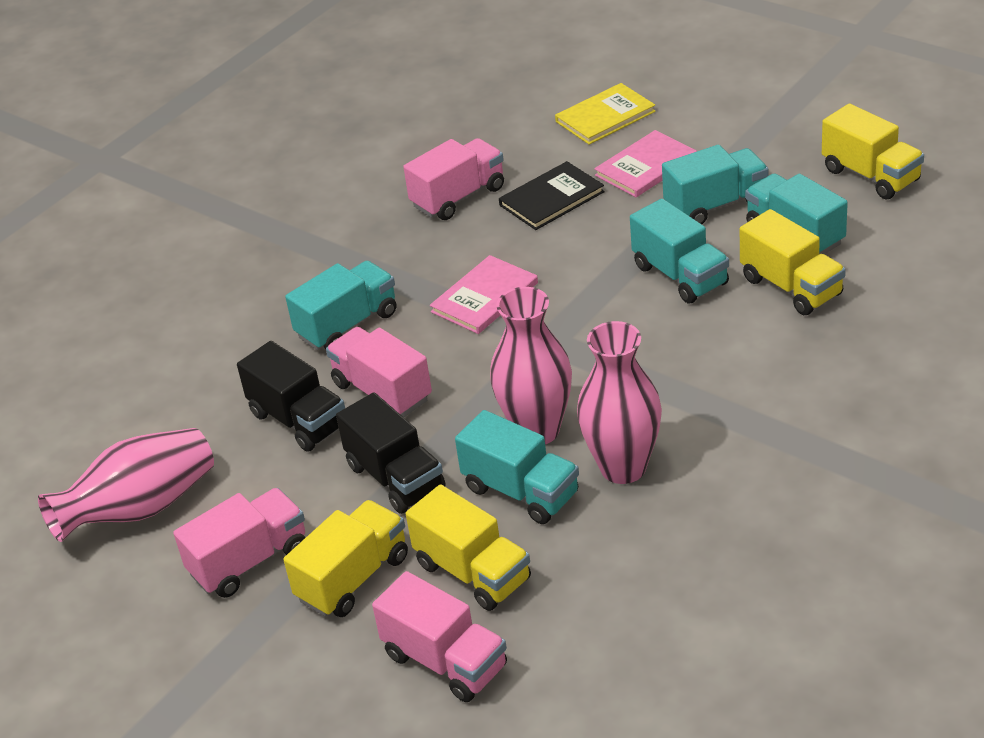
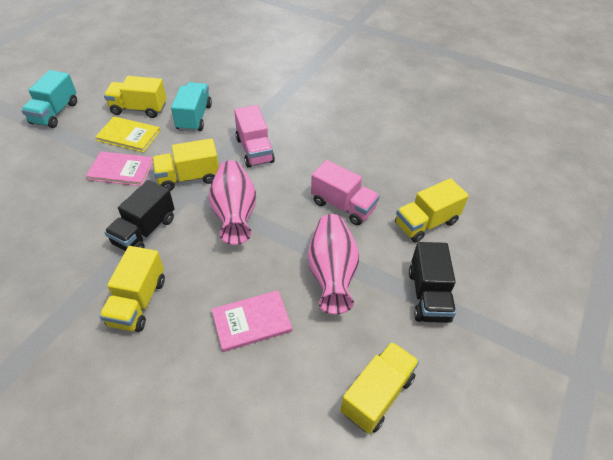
black book: [499,161,605,230] = 1 -> none = 0
pink truck: [173,488,305,598] [326,327,432,417] [372,571,507,702] [403,138,504,220] = 4 -> [234,105,275,168] [311,160,380,225] = 2
pink vase: [38,428,214,542] [490,287,572,444] [577,321,662,484] = 3 -> [209,160,256,245] [307,214,359,314] = 2
turquoise truck: [285,261,396,350] [455,410,579,524] [630,199,729,303] [662,145,769,224] [745,173,848,254] = 5 -> [21,70,77,128] [171,82,212,132] = 2
yellow truck: [283,500,408,617] [406,485,531,611] [740,209,846,315] [822,103,924,199] = 4 -> [99,246,165,332] [104,76,166,118] [152,139,219,191] [340,341,419,434] [395,178,469,242] = 5

